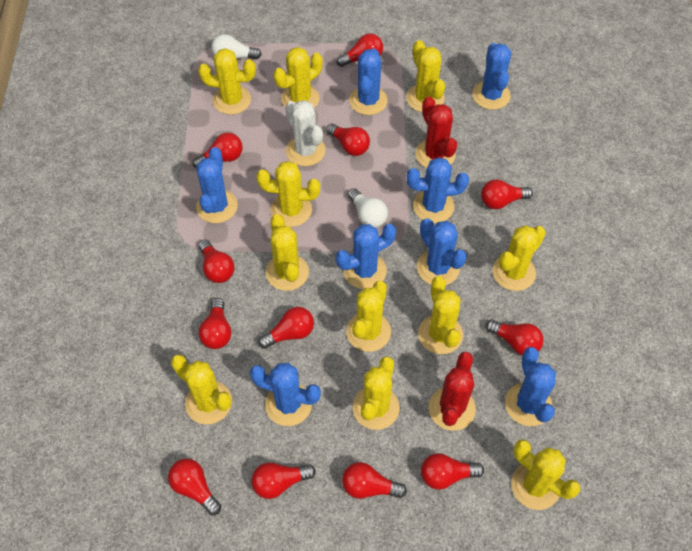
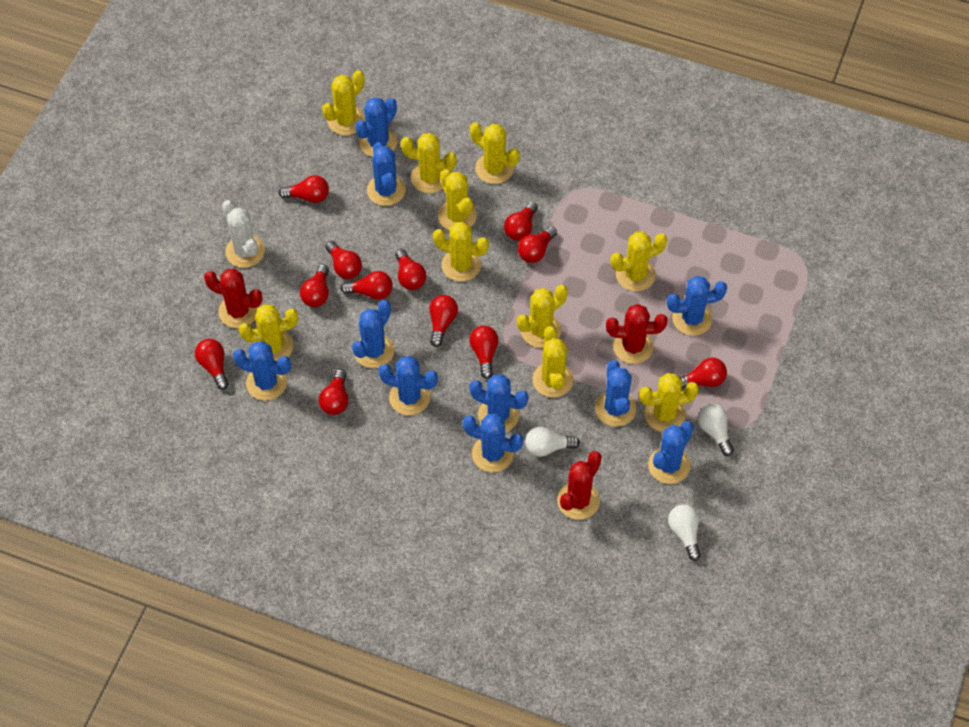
blue cactus: [196,147,238,223] [250,363,321,426] [336,224,396,289] [349,48,388,115] [407,157,469,223] [417,218,467,285] [472,43,512,110] [505,347,556,426] = 8 -> [233,341,291,401] [352,300,394,368] [355,97,397,157] [367,142,406,206] [378,356,438,415] [463,413,523,472] [469,374,529,432] [595,360,636,427] [648,421,694,484] [667,276,727,336] = 10
red cactus: [416,97,457,168] [429,352,476,431] = 2 -> [204,269,263,328] [557,451,602,520] [606,304,667,364] = 3
white light bulb: [211,34,262,59] [347,188,388,228] = 2 -> [525,427,580,457] [668,504,701,561] [697,404,734,456] = 3
yellow cactus: [171,354,232,424] [198,48,256,115] [256,161,320,227] [266,214,309,291] [273,47,322,108] [346,281,391,352] [352,356,400,430] [406,40,445,112] [418,276,463,354] [493,225,546,291] [511,439,580,510] = 11 -> [239,304,298,361] [322,70,365,135] [401,133,457,193] [433,222,489,282] [438,169,477,230] [470,122,520,184] [517,285,568,348] [532,326,574,398] [610,232,667,291] [639,373,699,432] = 10

